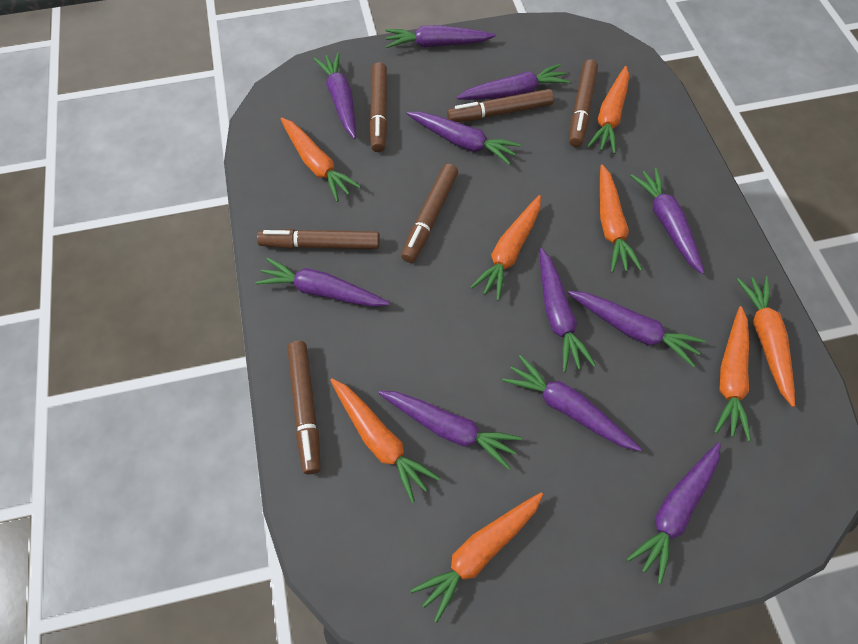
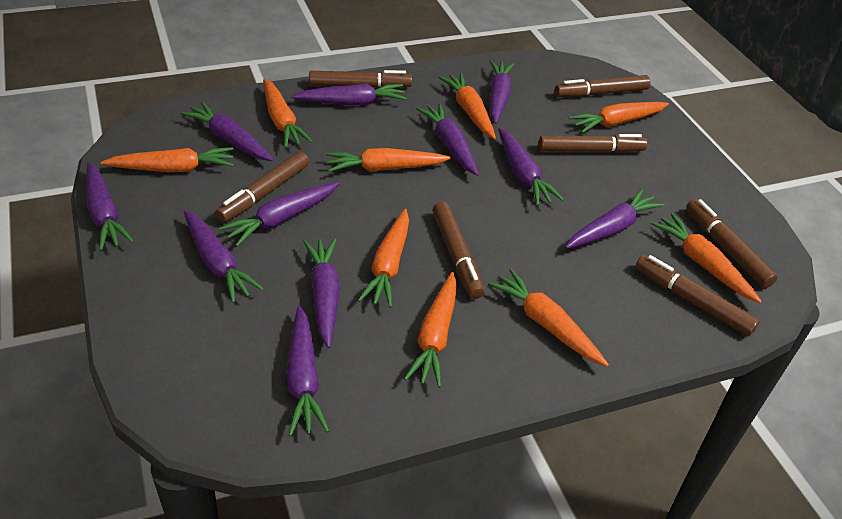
brown marker: [257,229,380,249] [287,341,321,474] [369,62,387,152] [401,164,458,263] [447,89,554,122] [569,59,598,147] = 6 -> [215,151,309,223] [309,70,412,87] [433,202,485,299] [539,134,648,153] [555,75,650,97] [636,255,759,336] [686,199,778,288] = 7
orange carrot: [281,118,361,202] [330,378,440,503] [410,492,543,623] [470,195,541,301] [588,66,629,154] [600,164,642,273] [714,306,751,441] [736,276,795,407] = 8 -> [101,147,234,172] [263,79,313,148] [326,148,451,172] [358,209,409,308] [404,272,457,388] [438,73,496,139] [488,269,609,367] [569,102,669,133] [651,213,762,303] = 9

